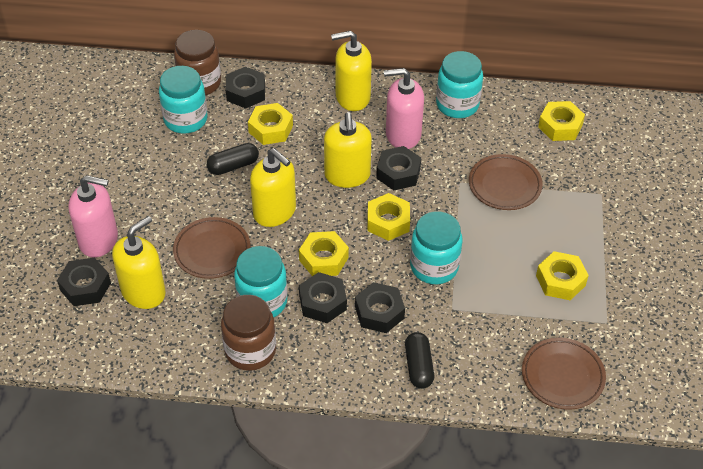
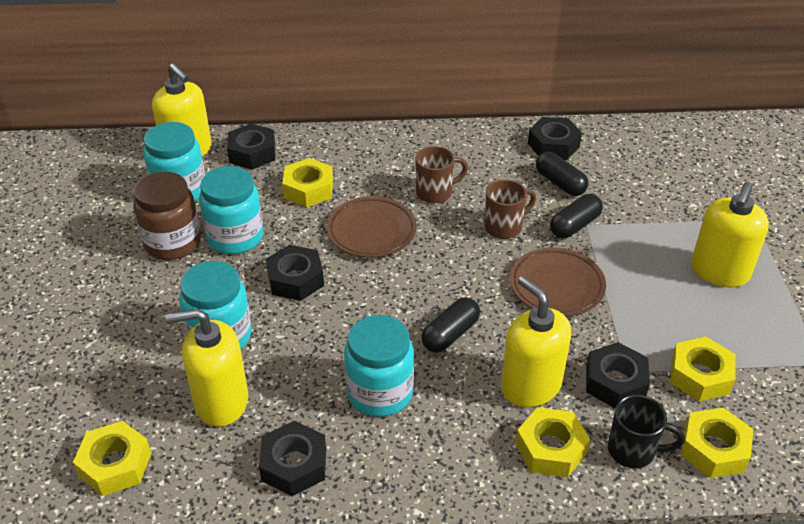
black capsule: [207,143,259,175] [405,332,434,389] = 2 -> [421,297,480,353] [536,152,588,196] [550,194,603,238] = 3
black mug: none = 0 -> [608,395,685,468] = 1
brown jar: [174,30,221,95] [221,295,276,371] = 2 -> [134,172,201,260] = 1
brown mug: none = 0 -> [415,146,468,203] [484,179,536,239] = 2
brown plate: [173,217,251,279] [469,154,543,210] [522,337,606,410] = 3 -> [327,196,417,257] [510,247,606,316] = 2
pink soap dispenser: [69,175,118,257] [384,68,424,149] = 2 -> none = 0

